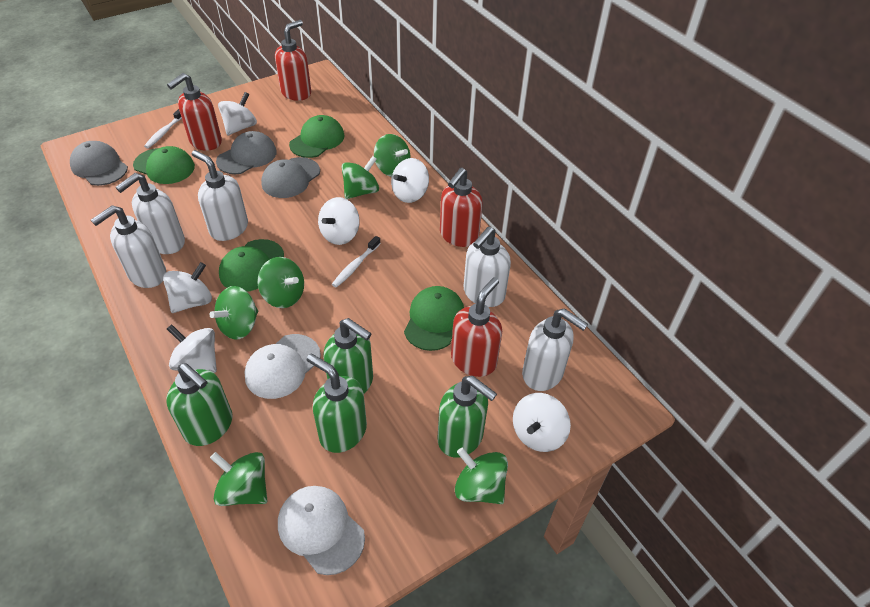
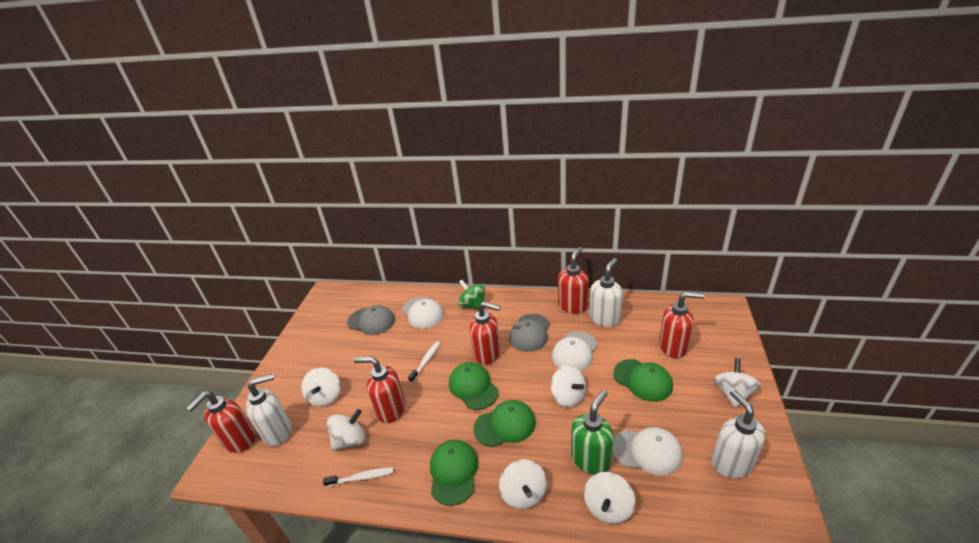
green soap dispenser: [166,363,233,446] [306,354,367,453] [324,318,373,394] [438,376,497,458] = 4 -> [571,390,614,475] = 1
green spinning top: [209,286,258,339] [210,452,268,506] [257,257,304,308] [342,156,379,199] [374,134,411,177] [455,447,508,504] = 6 -> [458,280,485,310] = 1
grey cap: [70,141,128,186] [216,131,277,174] [261,157,320,198] = 3 -> [347,305,395,335] [509,314,550,352] = 2
red soap dispenser: [167,73,222,151] [275,20,311,101] [440,168,483,247] [451,277,502,377] = 4 -> [186,391,255,453] [354,357,406,423] [470,302,501,365] [558,247,589,314] [659,292,705,358] = 5
white cap: [244,334,321,399] [278,486,365,575] = 2 -> [402,297,444,329] [552,331,598,371] [613,427,682,475] = 3
white soap dispenser: [91,205,166,288] [116,173,185,254] [192,150,248,241] [464,226,511,307] [522,308,588,391] = 5 -> [246,374,291,446] [590,258,623,327] [712,390,765,478] = 3

